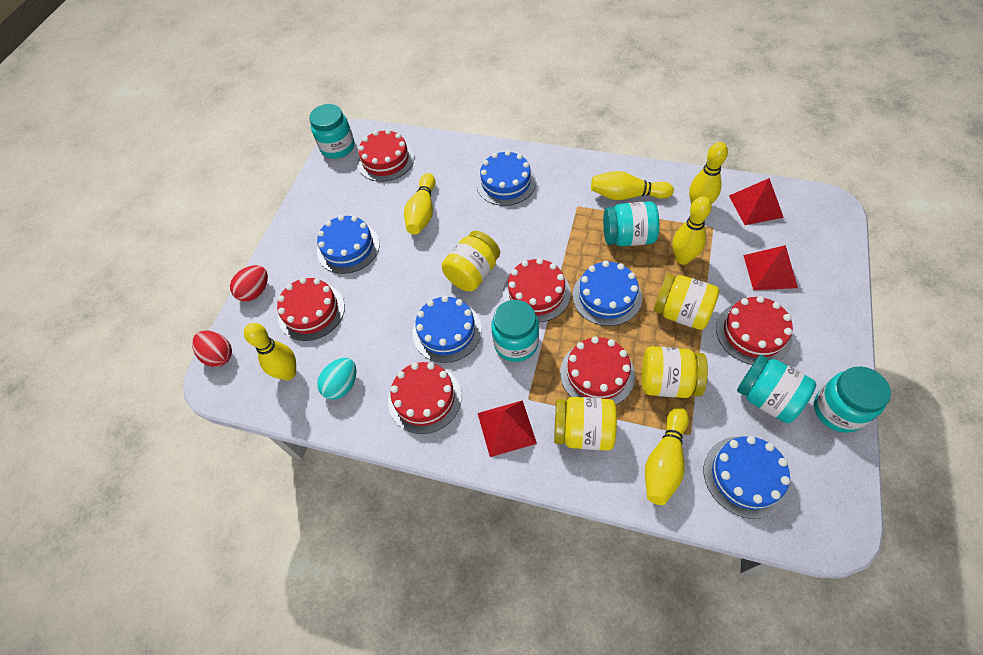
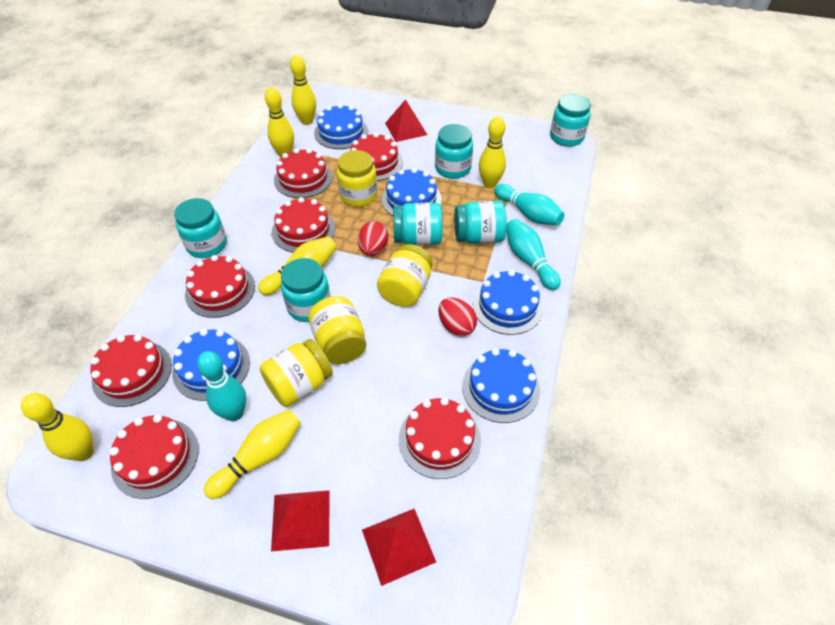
red cake: [277,277,345,341] [357,129,414,182] [388,362,462,434] [503,258,571,323] [560,336,635,405] [716,296,793,365] = 6 -> [90,334,172,407] [109,415,199,499] [185,255,255,318] [272,197,335,253] [274,148,332,198] [350,132,403,181] [399,397,481,479] = 7
turquoise bowling pin: none = 0 -> [197,351,246,421] [494,184,565,225] [506,219,561,290] = 3
turquoise egg: [317,358,356,400] = 1 -> none = 0
turquoise jar: [309,104,354,159] [492,300,539,362] [603,201,659,246] [737,355,816,423] [814,367,891,433] = 5 -> [174,198,227,258] [281,258,330,322] [393,203,443,245] [435,124,473,179] [454,201,507,244] [550,94,591,147] = 6

